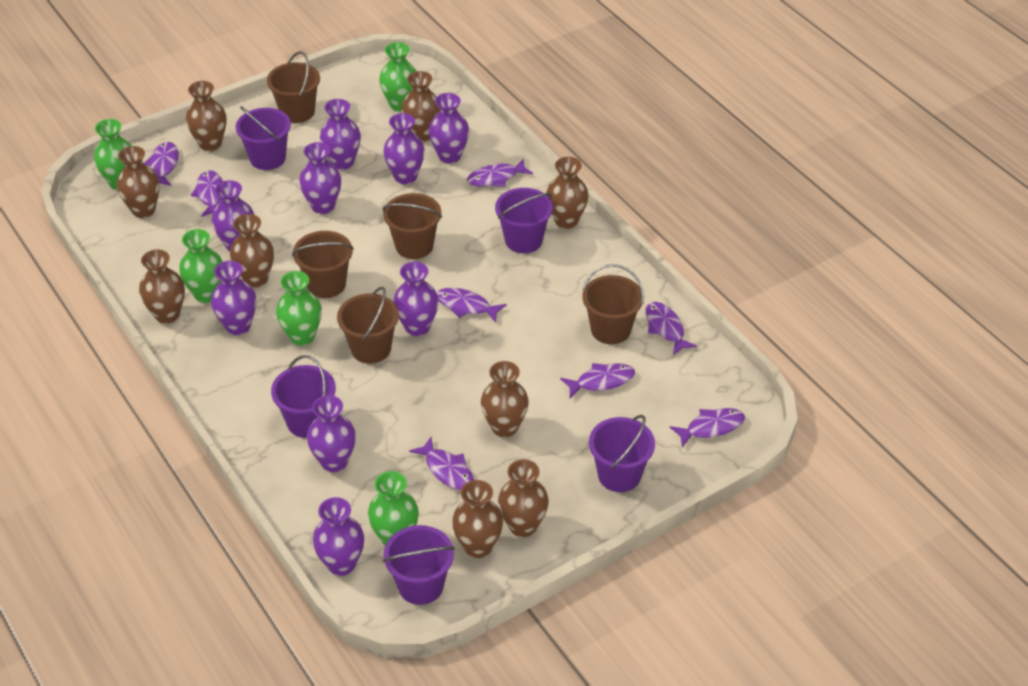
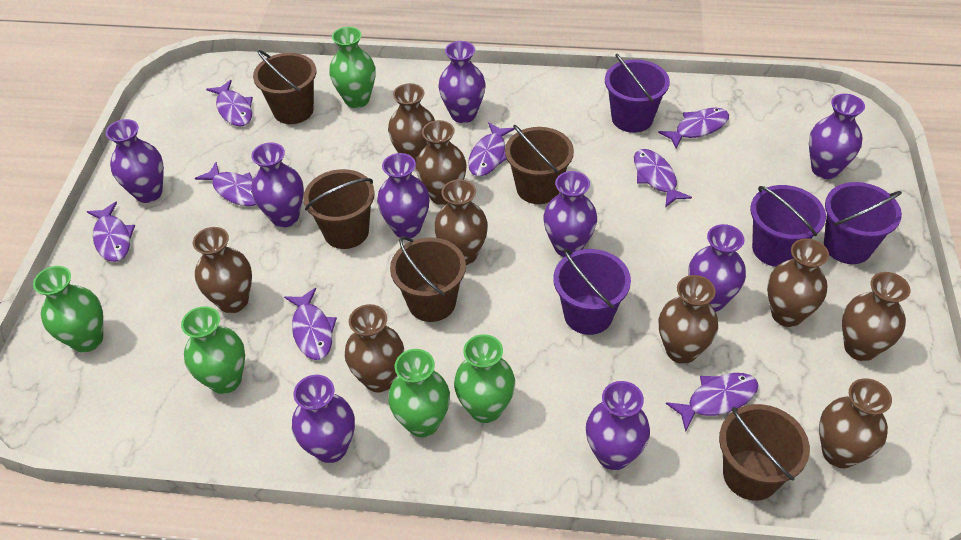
purple bucket: [236,106,291,170] [271,355,336,438] [383,525,455,605] [495,188,553,253] [589,415,655,492] = 5 -> [553,249,631,335] [605,53,670,133] [750,185,826,267] [824,182,902,264] = 4

